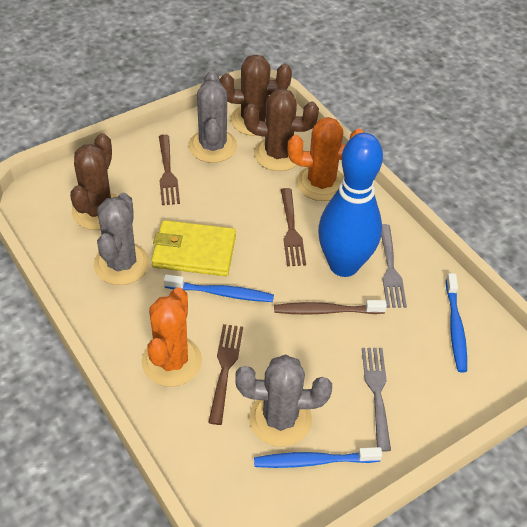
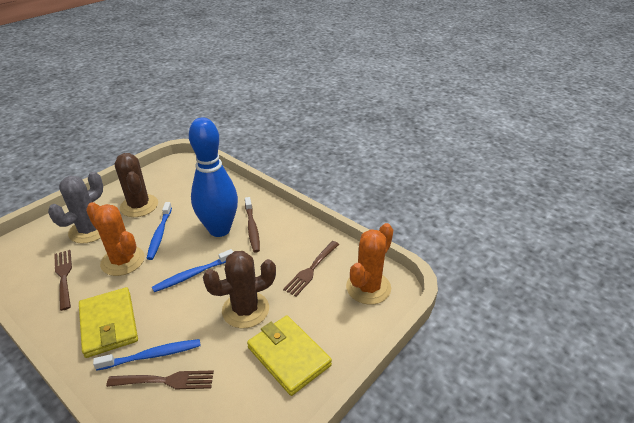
brown cactus: [70,133,118,230] [220,54,292,136] [244,88,319,171] = 3 -> [115,153,158,217] [203,251,276,328] = 2
grey cactus: [94,193,149,285] [188,71,237,163] [235,355,332,447] = 3 -> [48,172,103,244] = 1
grey fork: [362,348,391,451] [381,224,407,308] = 2 -> none = 0
yellow wallet: [151,220,236,276] = 1 -> [79,287,138,358] [247,315,332,396] = 2

